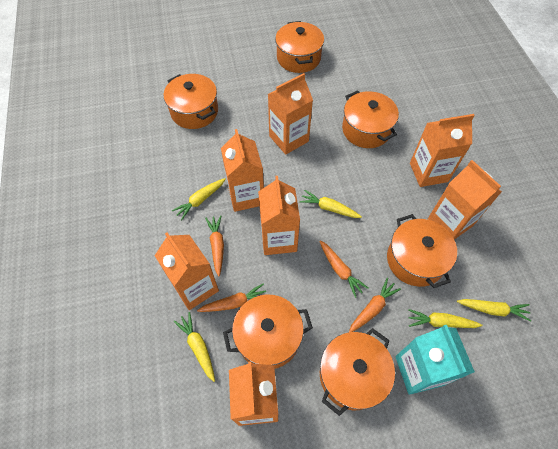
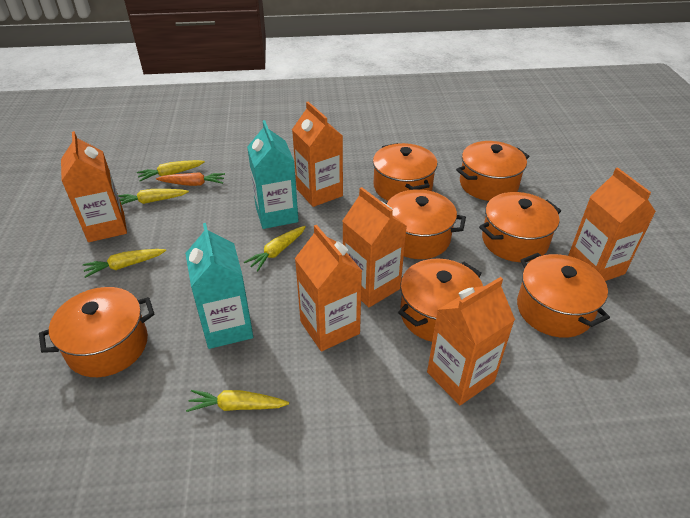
orange carrot: [197,283,266,312] [205,215,224,277] [319,240,369,298] [349,278,401,332] = 4 -> [156,172,225,186] = 1
orange carton: [155,232,219,310] [221,129,264,212] [229,362,278,426] [258,176,300,255] [268,73,313,154] [410,114,475,187] [428,160,502,239] = 7 -> [61,131,127,242] [292,102,343,207] [295,225,362,351] [342,187,407,307] [427,277,515,405] [568,167,656,281] = 6
orange pot: [164,74,218,129] [223,295,313,369] [275,21,324,73] [320,328,395,416] [342,90,399,148] [387,214,457,288] = 6 -> [39,287,155,377] [373,143,437,201] [386,189,466,259] [398,259,483,342] [456,141,530,201] [479,192,561,262] [517,253,610,338] = 7
turquoise carton: [395,325,475,395] = 1 -> [185,223,253,349] [247,120,298,229] = 2

